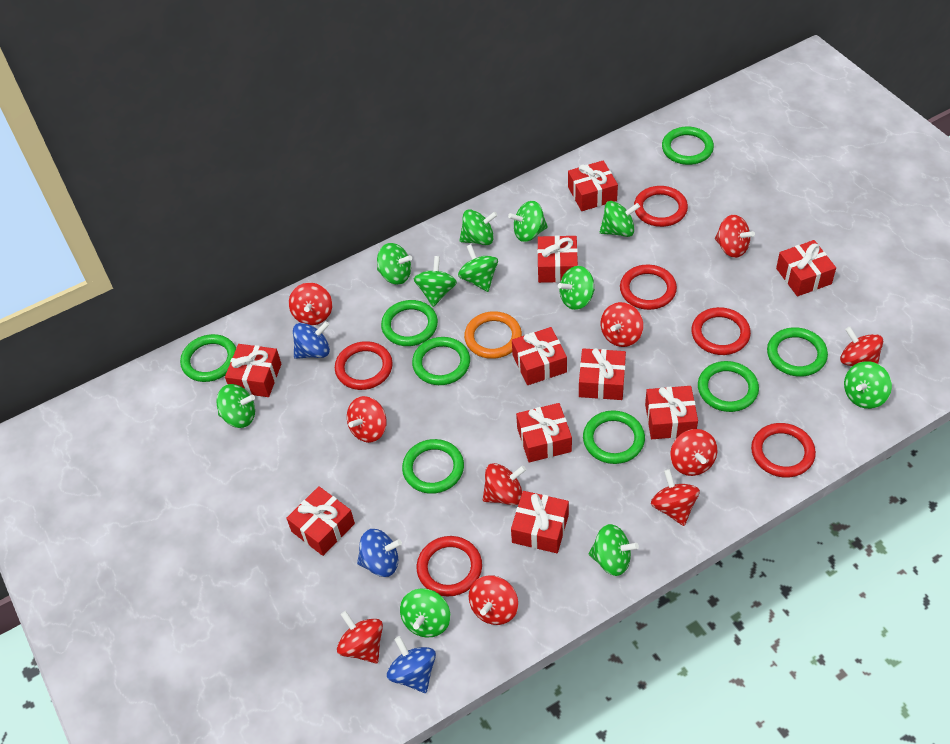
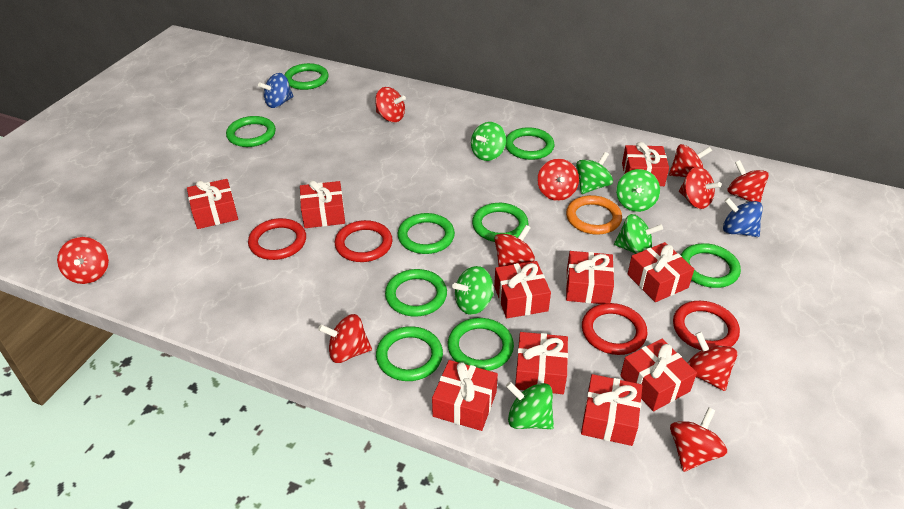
blue spinning top: [293,321,330,359] [357,529,402,577] [387,636,436,693] = 3 -> [258,73,294,108] [723,197,763,237] = 2
green ring: [180,334,236,382] [381,300,438,346] [402,439,464,494] [412,337,470,385] [583,410,645,464] [662,127,714,165] [698,361,759,412] [767,327,828,377] = 8 -> [226,116,276,147] [285,63,329,90] [376,326,443,381] [385,269,447,317] [398,213,455,254] [448,318,514,371] [472,203,528,242] [506,127,555,160] [681,243,741,288] = 9
green spinning top: [216,384,255,428] [377,243,412,285] [400,588,450,638] [414,256,457,307] [458,244,498,292] [460,209,498,245] [508,201,548,242] [558,266,595,310] [588,524,639,576] [600,201,640,237] [844,361,892,409] = 11 -> [452,266,494,315] [471,122,506,161] [506,382,554,429] [576,152,613,194] [614,214,663,254] [616,169,660,212] = 6
red ring: [335,341,393,390] [417,536,482,597] [620,265,677,310] [634,186,688,227] [691,307,751,355] [751,423,816,478] = 6 -> [248,218,306,260] [335,220,393,262] [582,303,648,355] [673,301,740,350] = 4

